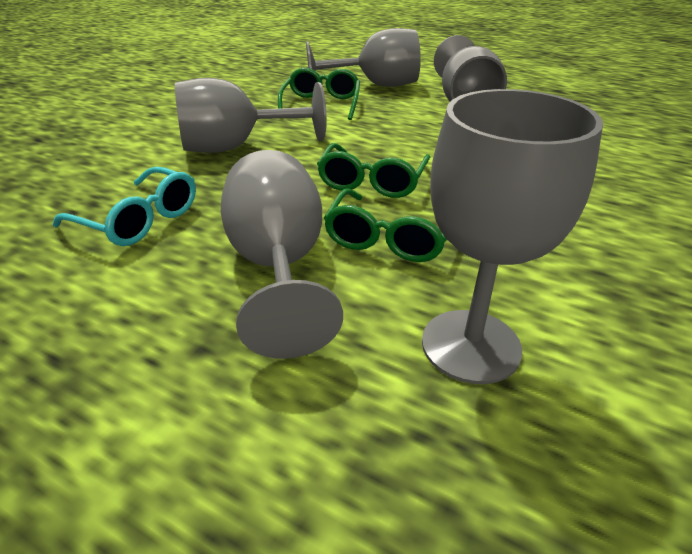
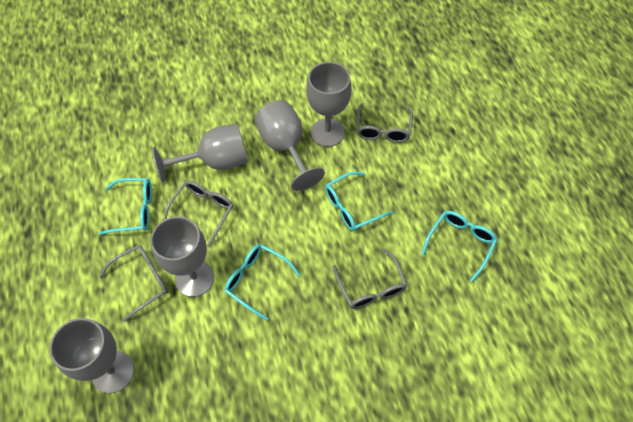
green glasses: [278,68,360,120] [317,143,430,198] [324,189,447,262] = 3 -> none = 0
grey glasses: none = 0 -> [99,245,168,322] [164,181,233,247] [333,249,407,309] [357,103,413,143] = 4
turquoise glasses: [53,167,196,246] = 1 -> [99,178,152,235] [224,244,300,321] [325,171,393,231] [421,211,497,282] = 4

